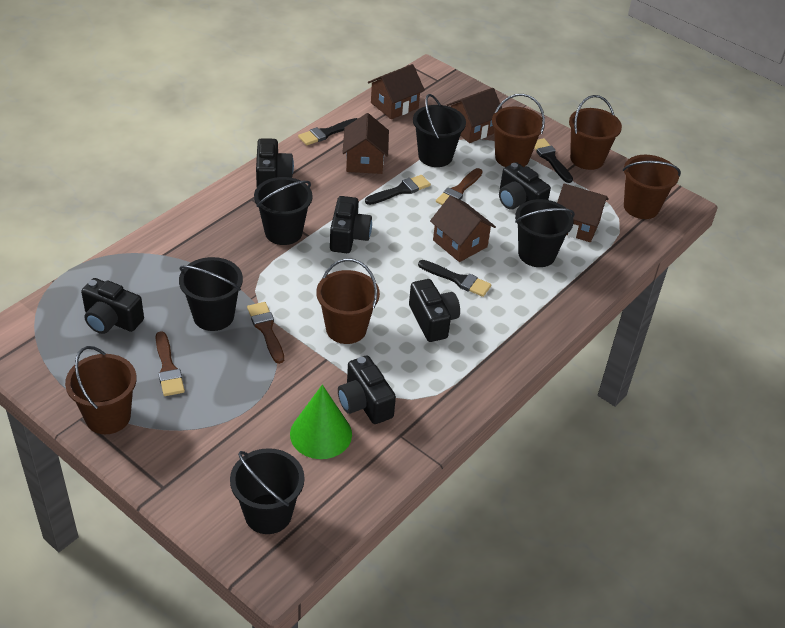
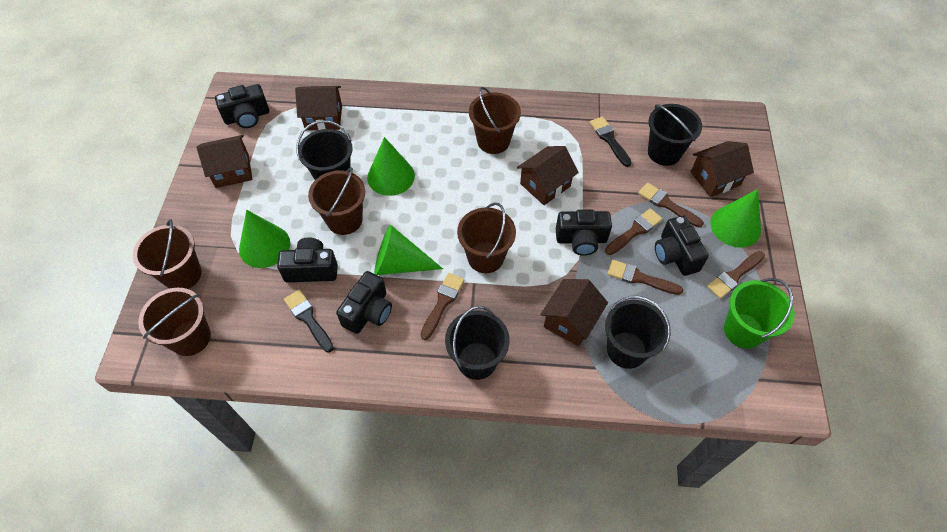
black brush: [298,118,358,145] [365,175,431,205] [418,260,491,297] [534,138,573,183] = 4 -> [284,290,334,352] [590,117,632,167] = 2
black bucket: [179,257,243,331] [230,448,305,534] [254,177,312,245] [413,94,466,167] [515,199,575,267] = 5 -> [296,120,353,180] [445,306,510,380] [605,296,671,369] [648,104,702,166] = 4
black camera: [81,278,144,334] [256,138,294,187] [330,196,372,253] [338,355,396,424] [409,279,460,342] [499,162,551,210] = 6 -> [215,84,269,128] [277,237,338,282] [336,271,392,334] [556,210,612,256] [655,216,709,276] = 5
brown brush: [155,331,185,396] [247,302,284,364] [436,168,483,205] = 3 -> [420,273,464,340] [605,208,663,255] [607,260,683,295] [638,183,704,228] [707,251,765,299] = 5
green bucket: none = 0 -> [724,278,795,349] = 1
green cone: [290,385,352,459] = 1 -> [239,210,290,268] [367,137,415,196] [374,225,443,275] [710,189,761,248] = 4

